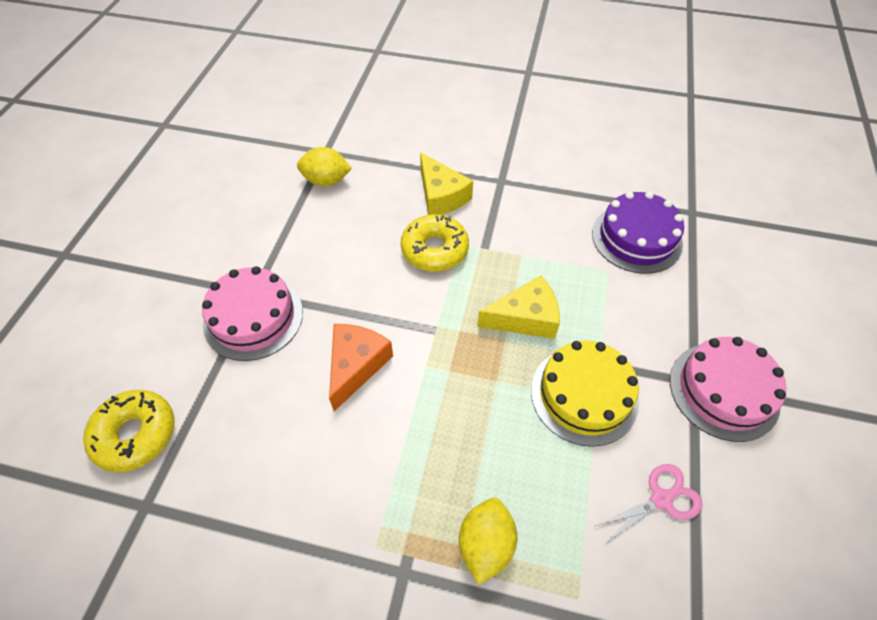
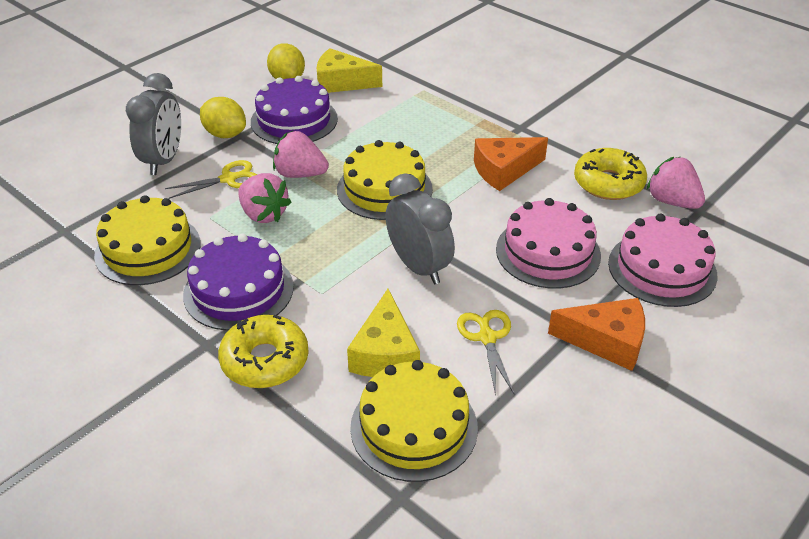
grey clock: none = 0 -> [126,73,181,175] [386,173,455,284] = 2
orange cheese: [329,324,393,411] = 1 -> [474,137,548,191] [548,298,645,371] = 2
pink scissors: [595,464,703,544] = 1 -> none = 0
pink strawberry: none = 0 -> [238,173,291,223] [273,131,329,178] [647,157,705,209] = 3
purple cake: [592,191,684,274] = 1 -> [183,234,294,331] [251,76,338,144] = 2
yellow cake: [531,341,639,447] = 1 -> [94,195,201,285] [337,140,433,220] [350,360,478,482] = 3
yellow scissors: none = 0 -> [165,160,257,199] [457,310,514,395] = 2

